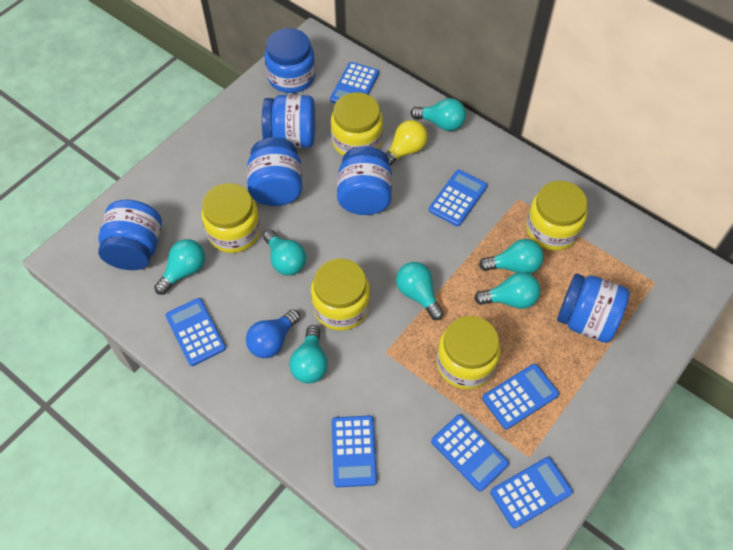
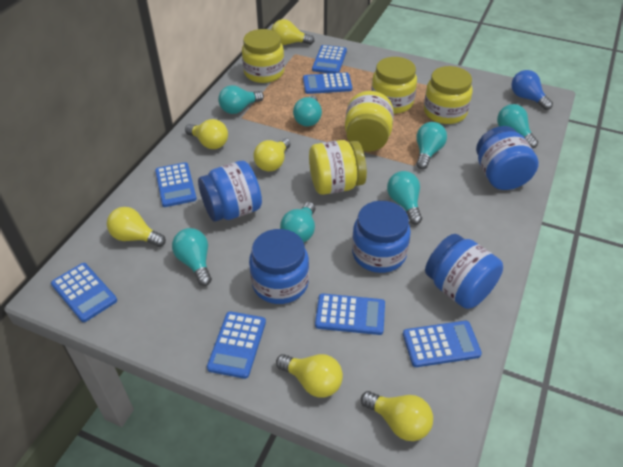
blue jar: [98,200,162,270] [247,137,303,206] [262,95,315,148] [264,28,315,93] [337,146,392,215] [557,274,630,343] = 6 -> [198,161,262,221] [249,229,309,304] [352,201,411,273] [425,234,503,309] [476,126,539,190] = 5
yellow light bulb: [385,120,428,166] = 1 -> [107,207,166,247] [185,119,228,149] [253,138,291,171] [271,19,315,45] [276,354,343,398] [361,391,433,441] = 6

